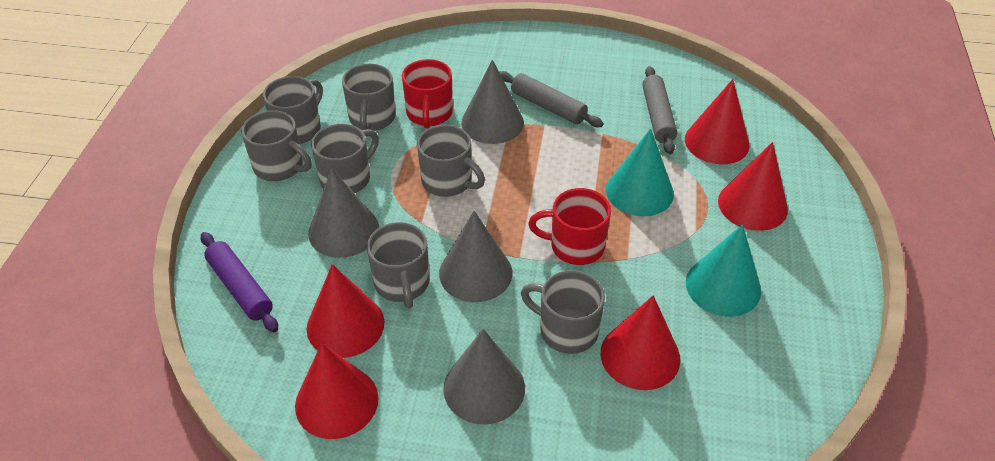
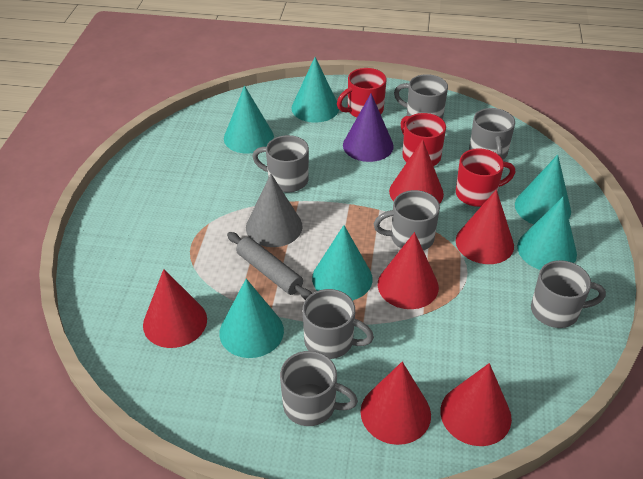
grey cone: [308,168,379,258] [439,211,513,302] [443,329,525,424] [461,60,524,144] = 4 -> [246,174,303,247] = 1
grey rolling pin: [499,71,604,127] [642,66,677,154] = 2 -> [227,232,312,300] = 1
purple cone: none = 0 -> [343,94,394,162] = 1
purple rolling pin: [201,232,278,332] = 1 -> none = 0
red cone: [295,343,379,439] [307,264,384,358] [600,295,680,390] [685,79,750,164] [718,142,788,231] = 5 -> [143,269,207,348] [361,362,431,445] [378,232,439,309] [389,139,444,204] [440,363,512,446] [456,190,514,264] = 6
red mug: [402,59,453,129] [528,188,611,265] = 2 -> [337,68,387,118] [401,113,446,166] [456,148,515,207] = 3
turquoise cone: [606,128,674,216] [686,224,761,317] = 2 -> [219,279,284,358] [224,85,274,154] [291,57,339,123] [312,225,373,301] [515,155,571,224] [517,197,577,270] = 6

